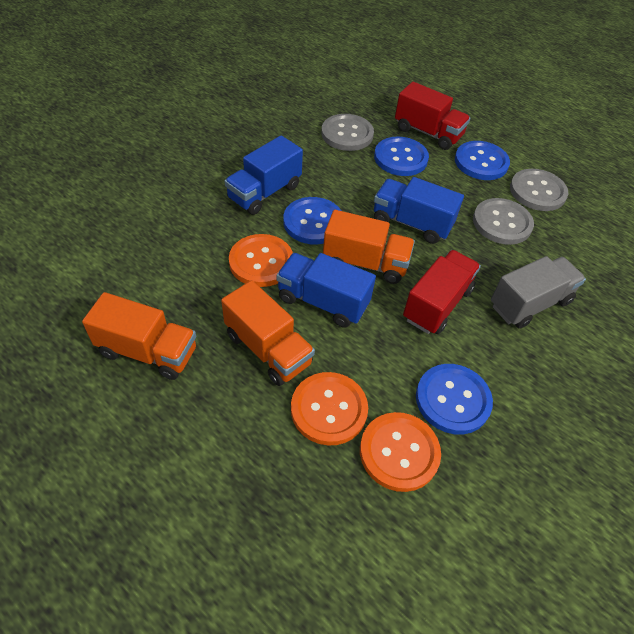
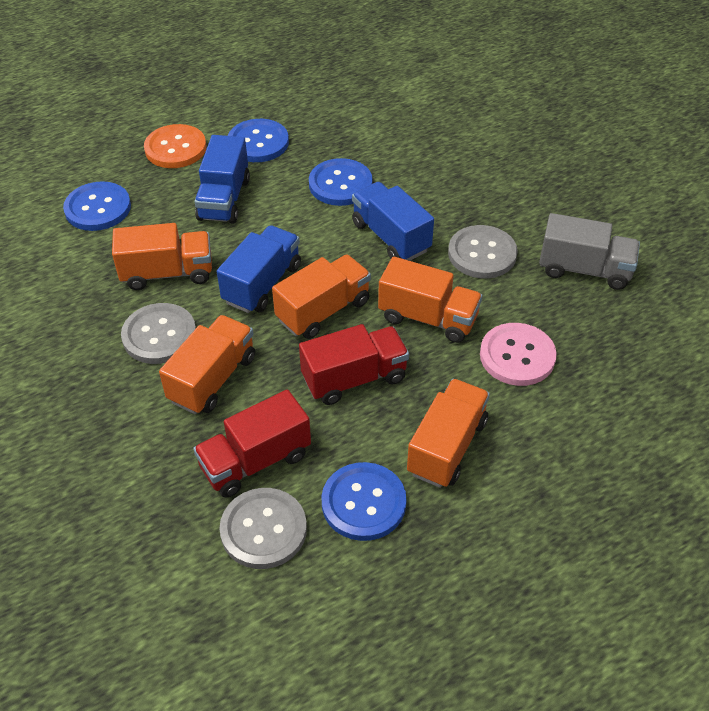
orange button: [229,234,293,287] [291,372,368,445] [360,412,441,492] = 3 -> [144,124,207,168] = 1
orange truck: [82,292,196,380] [221,280,315,386] [323,210,415,284] = 3 -> [112,223,212,290] [159,315,255,414] [272,255,371,339] [378,257,482,343] [407,379,490,488] = 5
pink button: none = 0 -> [480,323,557,386] = 1

